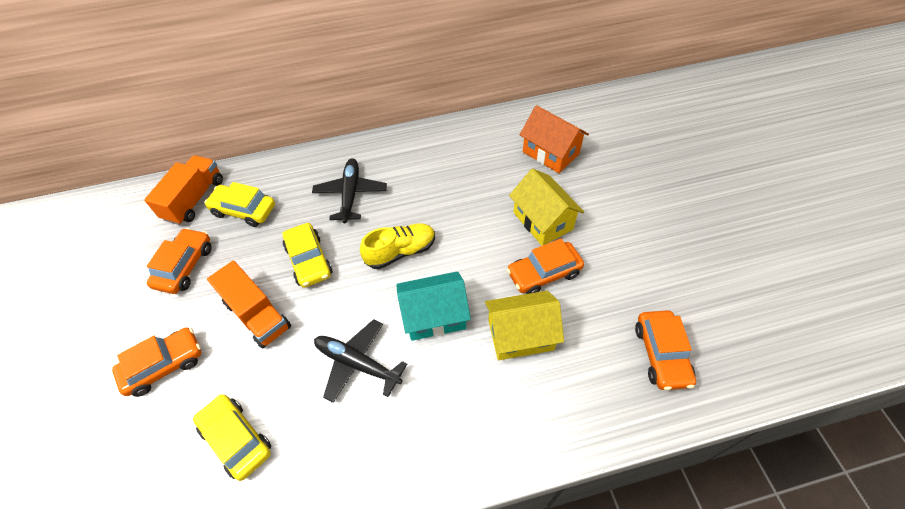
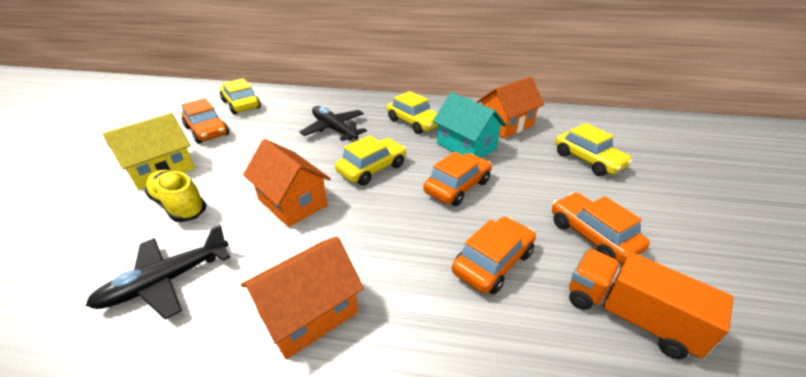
orange house: [520,105,589,173] = 1 -> [241,236,364,359] [243,139,331,227] [477,77,544,138] = 3
orange truck: [144,155,223,225] [207,261,291,349] = 2 -> [569,249,734,359] = 1
yellow car: [193,394,271,481] [204,182,275,227] [282,223,333,288] = 3 -> [220,78,261,115] [335,135,406,185] [387,91,438,134] [555,123,633,176] = 4
yellow house: [485,291,564,360] [509,168,584,246] = 2 -> [103,113,195,190] = 1

